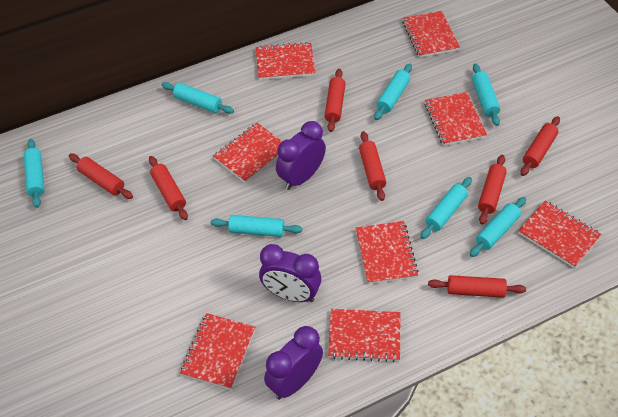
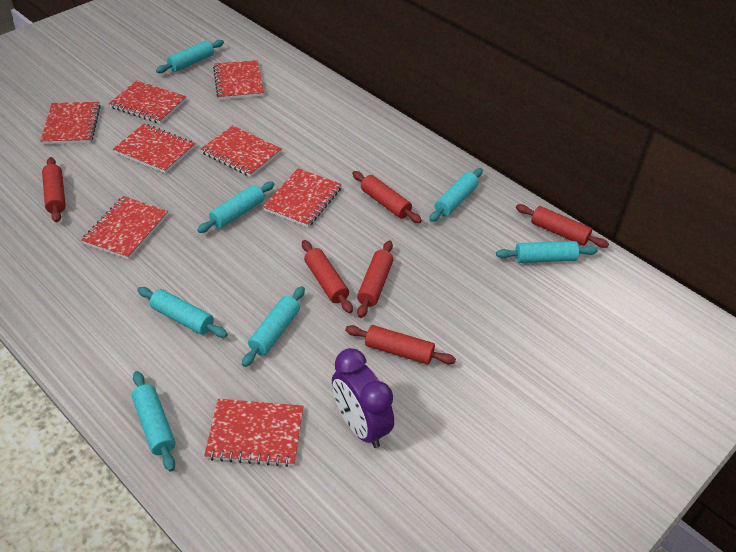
purple clock: [259,244,321,302] [264,326,323,399] [276,121,326,190] = 3 -> [332,348,394,448] = 1
red rolling pin: [69,154,133,199] [149,156,188,220] [325,69,346,132] [359,131,386,201] [428,275,526,298] [478,155,507,225] [521,116,560,176] = 7 -> [42,157,66,222] [302,240,353,313] [345,325,456,365] [352,171,422,223] [357,240,393,318] [516,204,609,248] = 6

